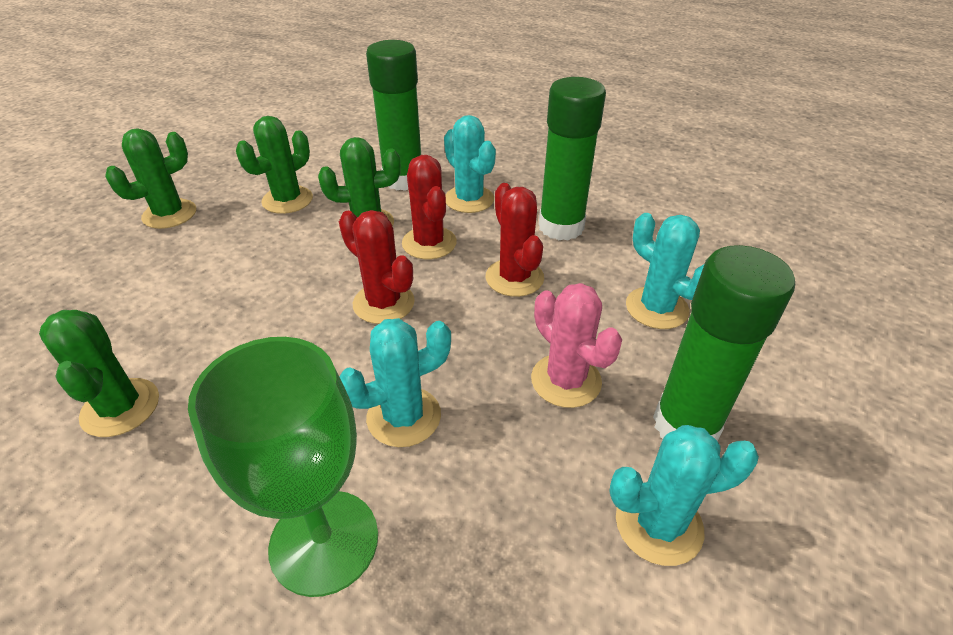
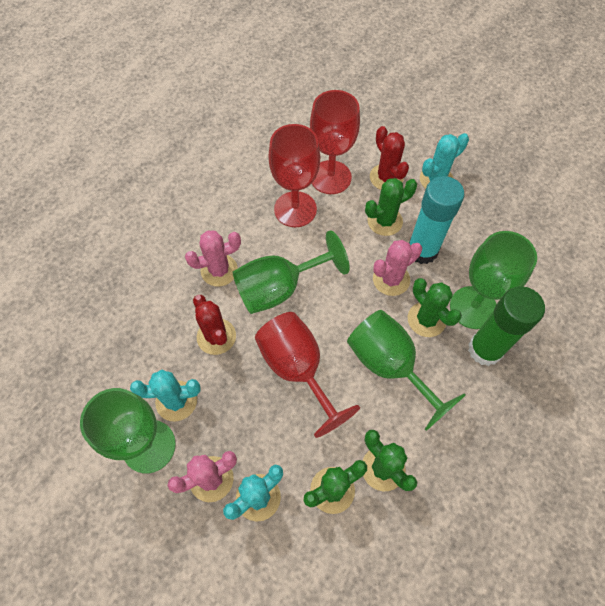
green glue stick: [366,40,421,191] [539,77,606,240] [653,245,795,441] = 3 -> [468,286,545,366] = 1
green goblet: [188,337,378,597] = 1 -> [80,388,176,473] [233,230,350,314] [347,310,466,431] [450,231,537,329] = 4
pink cactus: [531,283,622,408] = 1 -> [167,451,237,502] [185,230,241,287] [373,240,422,296] = 3
red cactus: [339,210,415,324] [402,155,457,259] [486,183,544,297] = 3 -> [193,295,236,355] [370,126,409,190] = 2
red goblet: none = 0 -> [255,312,360,438] [268,124,320,227] [310,90,360,194] = 3
turquoise cactus: [339,318,451,447] [444,115,496,213] [609,425,759,566] [626,213,704,329] = 4 -> [130,370,201,421] [223,465,283,522] [420,133,469,189] = 3
turquoise glue stick: none = 0 -> [409,176,465,264] = 1

